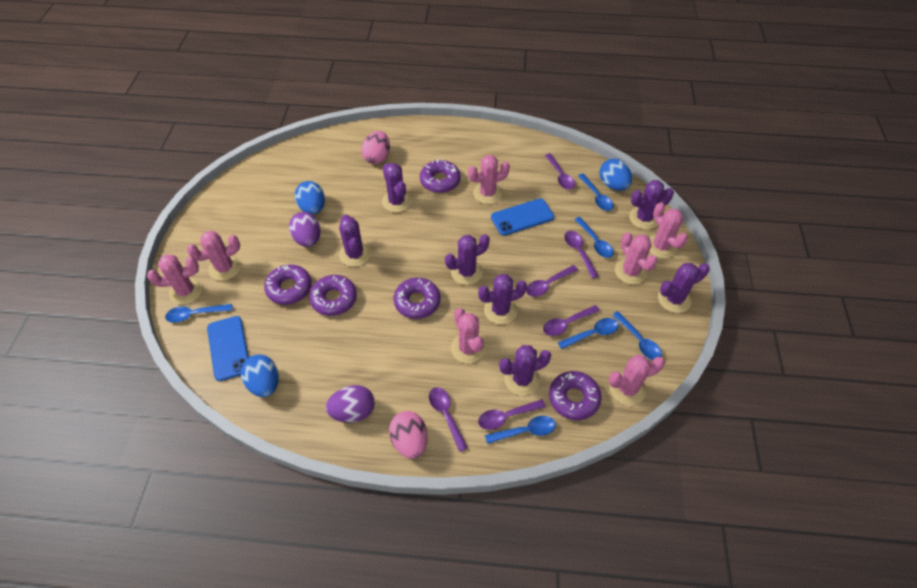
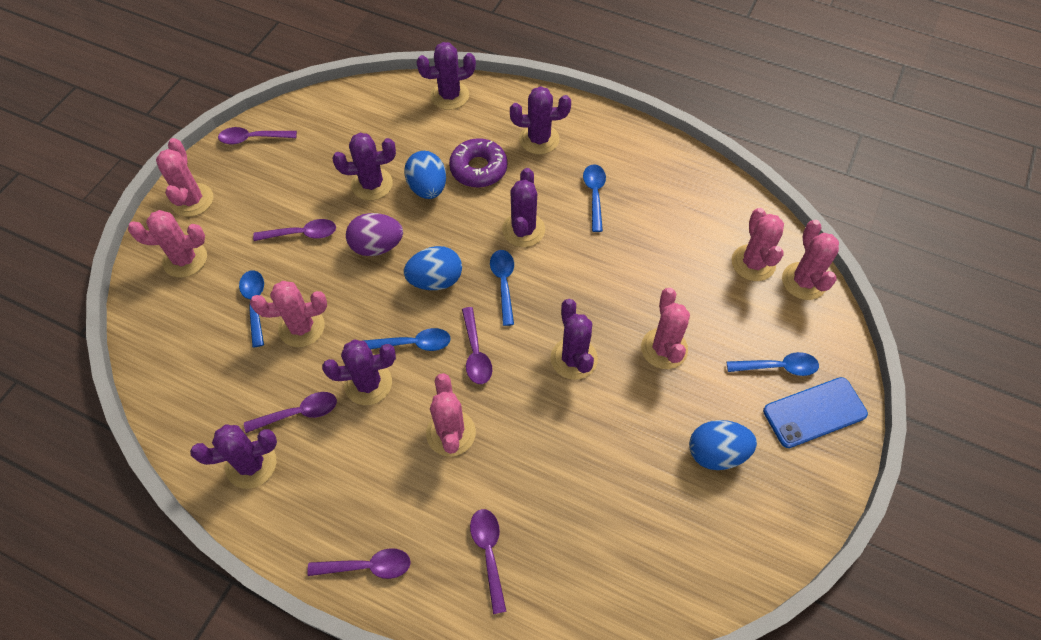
blue phone: [207,316,249,381] [491,198,554,236] = 2 -> [763,377,868,448] = 1
blue spoon: [165,304,232,323] [485,416,556,444] [558,318,619,349] [574,217,614,258] [578,174,614,211] [612,311,662,360] = 6 -> [239,270,264,347] [363,328,451,351] [490,250,514,326] [583,164,606,232] [727,352,819,376] = 5
pink egg: [361,131,390,164] [389,411,428,459] = 2 -> none = 0
purple donut: [264,264,312,305] [309,275,357,316] [393,278,441,319] [420,159,461,193] [549,371,602,420] = 5 -> [449,138,507,188] = 1
purple egg: [289,212,321,247] [326,385,375,423] = 2 -> [346,213,403,256] = 1

